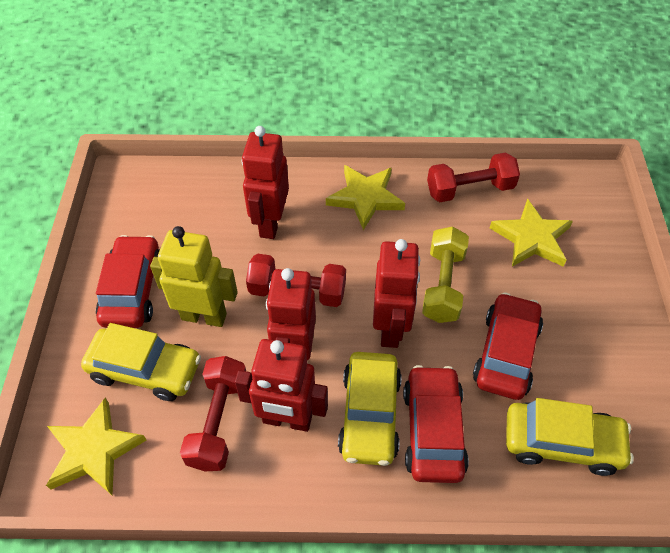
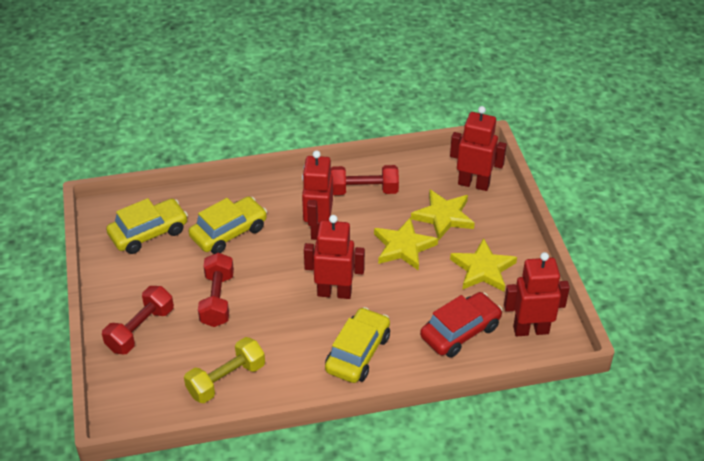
red car: [96,235,160,328] [403,365,469,483] [473,292,543,400] = 3 -> [420,292,503,358] = 1
yellow robot: [150,226,238,327] = 1 -> none = 0

